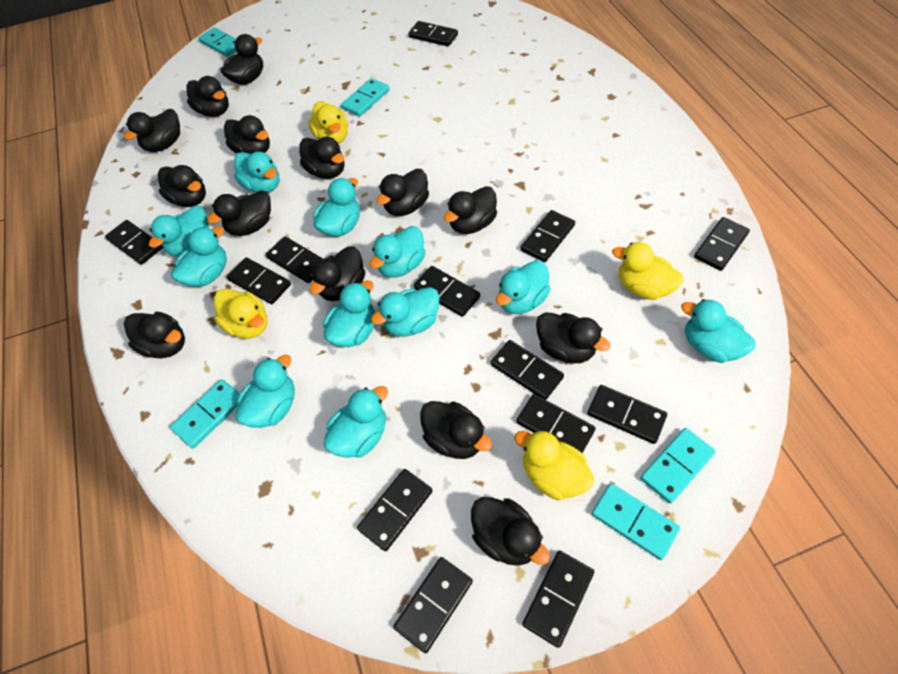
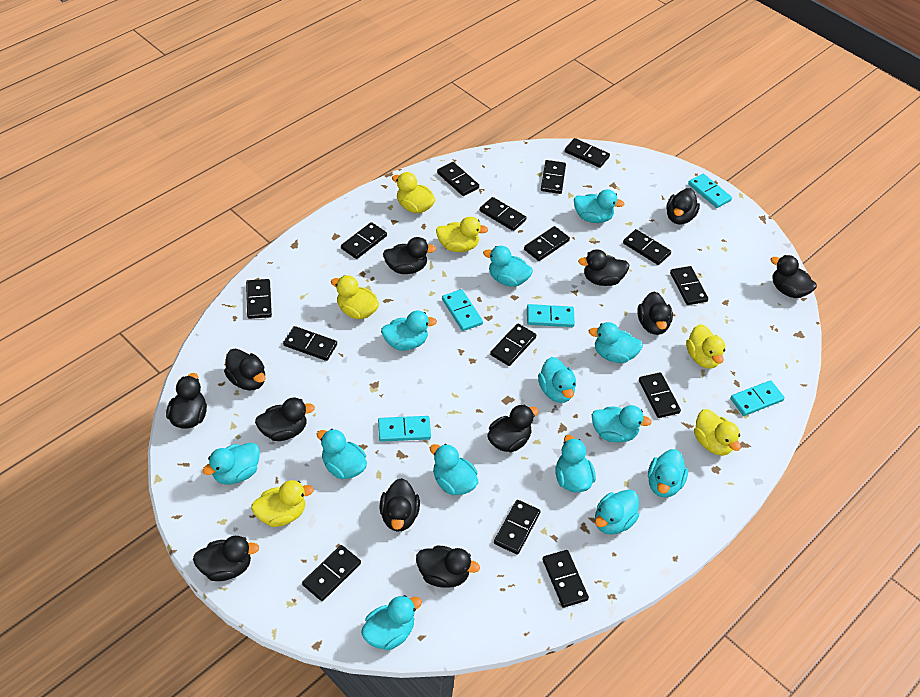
black domino: [105,220,163,265] [227,257,291,304] [266,236,323,283] [357,469,433,551] [393,557,473,653] [408,21,458,46] [414,266,480,317] [491,340,564,400] [516,394,596,453] [521,210,575,262] [522,551,594,648] [587,385,667,444] [694,217,750,271] = 13 -> [246,279,272,319] [283,326,337,361] [302,545,361,601] [341,222,387,259] [437,162,479,196] [480,197,526,231] [490,323,536,366] [494,500,540,555] [524,226,570,261] [541,160,566,194] [542,550,589,608] [565,138,610,168] [623,229,671,265] [639,372,681,418] [670,266,708,305] = 15
black duck: [124,109,180,152] [124,312,185,358] [158,165,206,207] [187,76,229,117] [207,190,271,236] [221,34,263,85] [224,115,270,154] [299,137,345,179] [310,246,365,301] [377,169,429,216] [420,401,492,459] [444,186,497,234] [471,497,550,566] [536,312,610,363] = 14 -> [166,373,207,429] [193,536,259,581] [224,349,265,390] [255,398,315,441] [380,478,420,532] [383,237,436,274] [416,546,480,588] [488,404,539,452] [578,249,629,286] [637,291,673,335] [666,188,700,225] [771,255,817,298] = 12
turquoise duck: [149,206,209,256] [171,227,227,287] [234,152,280,193] [236,355,295,428] [313,178,360,237] [323,280,375,347] [323,386,388,458] [370,226,425,277] [371,287,440,337] [496,260,551,314] [681,299,755,363] = 11 -> [202,443,260,485] [317,429,367,479] [361,595,422,651] [381,311,437,351] [430,444,478,495] [483,246,533,287] [538,357,576,403] [555,435,596,493] [574,189,624,223] [589,322,643,363] [592,405,652,442] [595,489,639,535] [648,449,688,498] = 13
yellow duck: [214,289,267,339] [308,101,348,144] [514,430,594,500] [612,242,683,300] = 4 -> [251,480,314,527] [331,275,379,319] [392,172,435,213] [436,217,488,252] [686,324,725,369] [694,409,741,456] = 6

